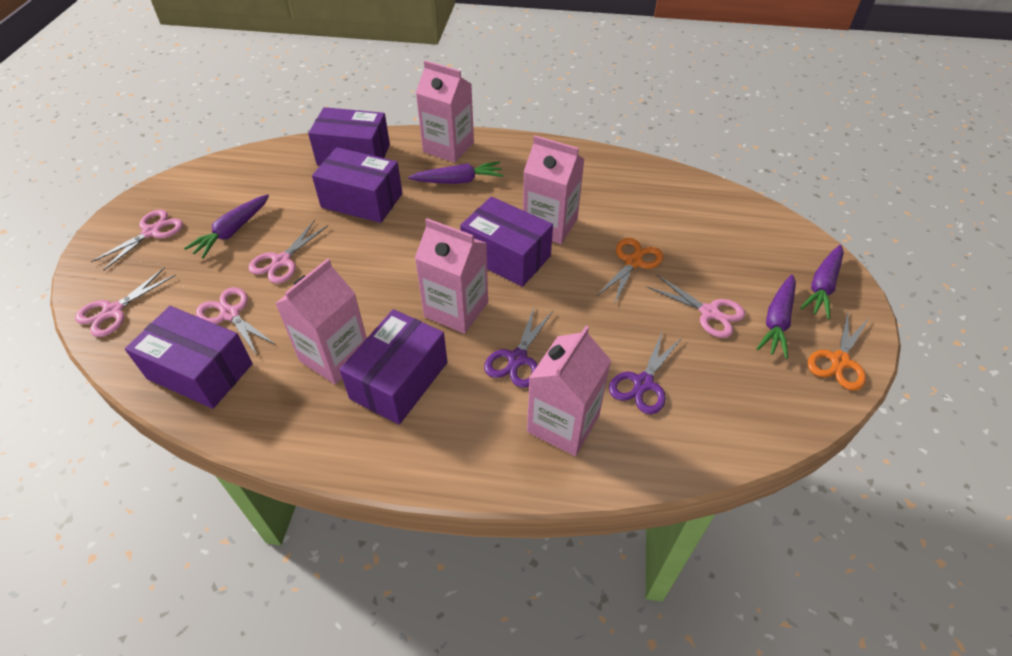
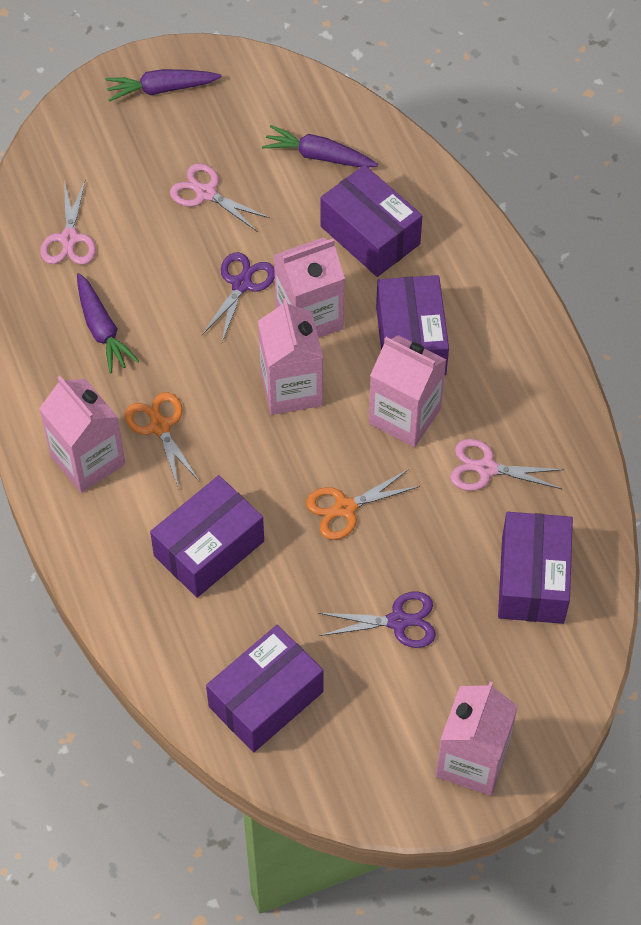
pink scissors: [75,267,176,337] [91,210,183,271] [196,287,276,355] [248,220,328,284] [647,275,745,338] = 5 -> [40,179,96,265] [170,163,270,232] [450,439,565,491] = 3
purple carrot: [184,194,269,259] [408,161,503,184] [756,274,796,359] [800,245,844,319] = 4 -> [77,273,139,374] [105,69,222,101] [262,125,378,168] = 3

